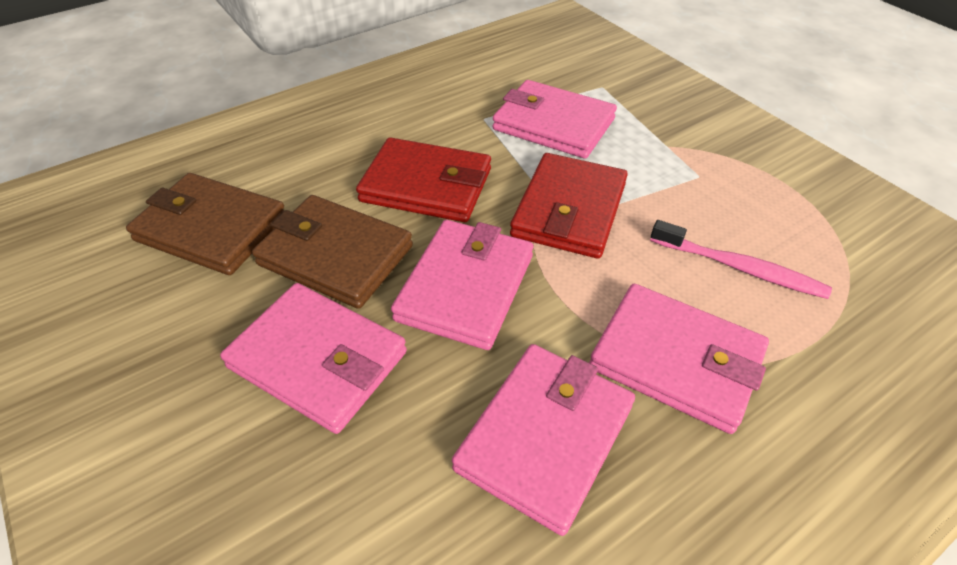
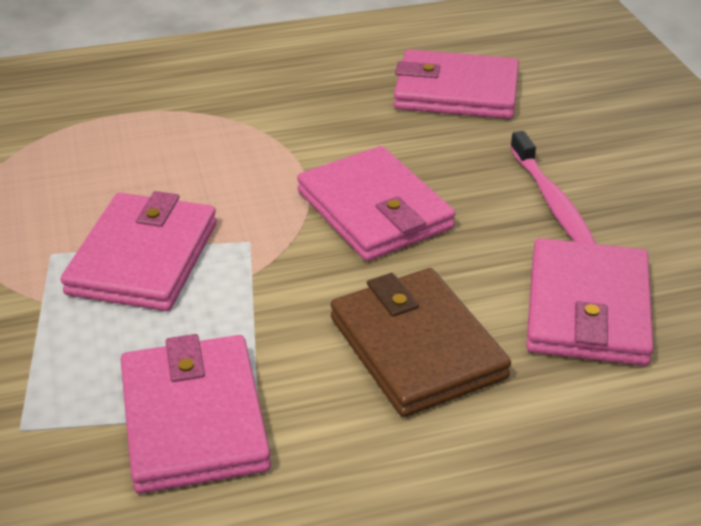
brown wallet: [126,173,285,275] [252,195,413,309] = 2 -> [330,268,511,417] = 1
red wallet: [356,137,491,222] [510,153,628,259] = 2 -> none = 0

